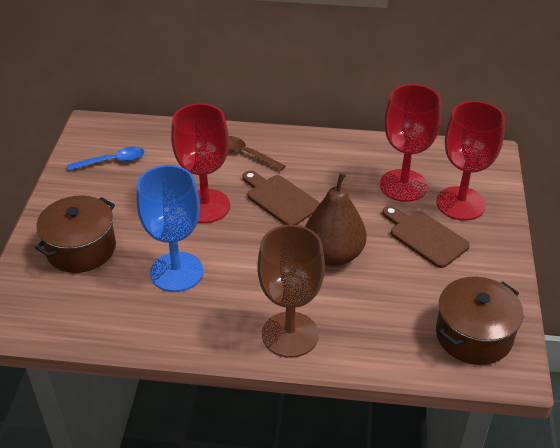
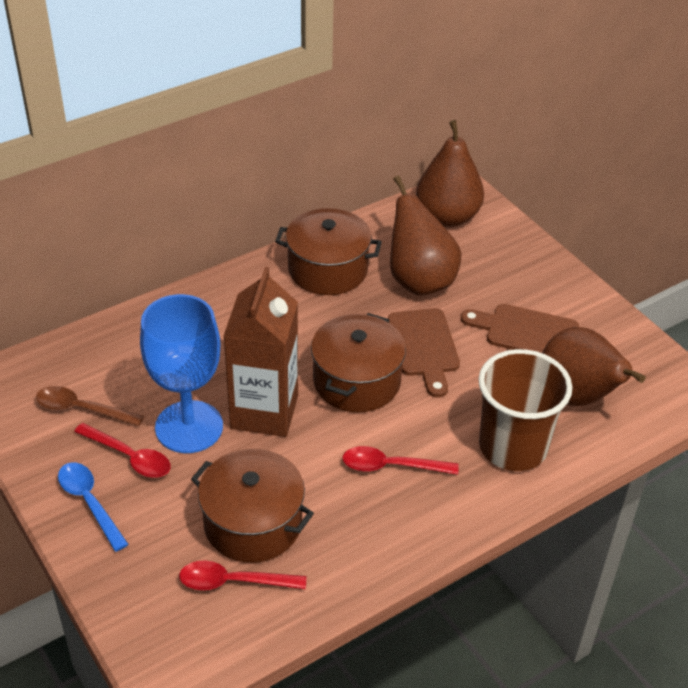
brown carton: none = 0 -> [223,267,298,437] = 1
brown cup: none = 0 -> [479,349,572,471] = 1
brown goblet: [257,225,325,358] = 1 -> none = 0
brown pear: [305,172,367,266] = 1 -> [390,176,461,295] [416,120,484,227] [542,327,646,406] = 3
brown pot: [35,195,116,273] [436,277,523,365] = 2 -> [191,449,314,563] [275,208,382,295] [311,313,406,412] = 3
red goblet: [171,103,230,223] [380,84,441,202] [436,101,505,221] = 3 -> none = 0
red spoon: none = 0 -> [74,423,171,478] [179,561,306,590] [343,446,459,475] = 3

